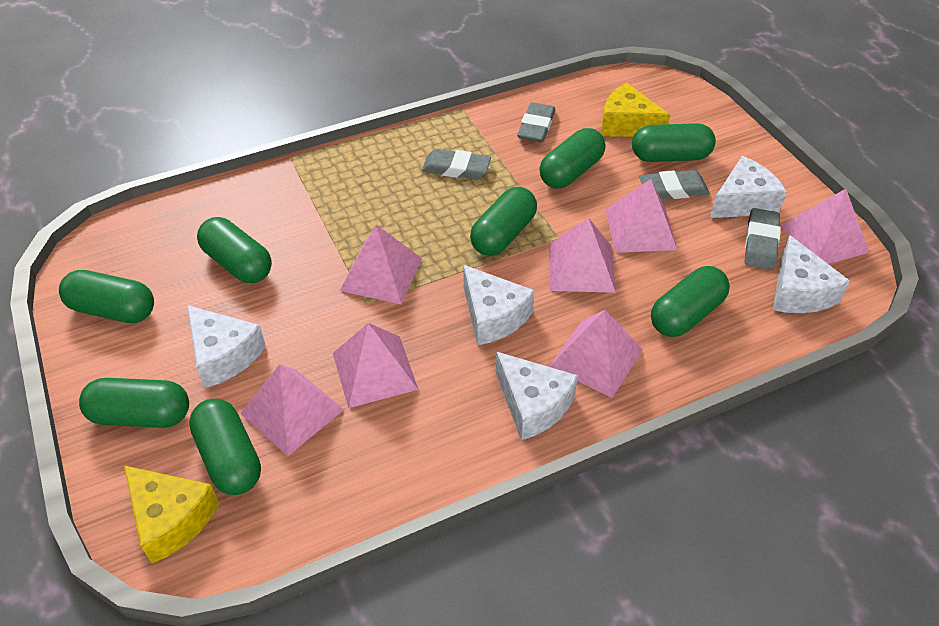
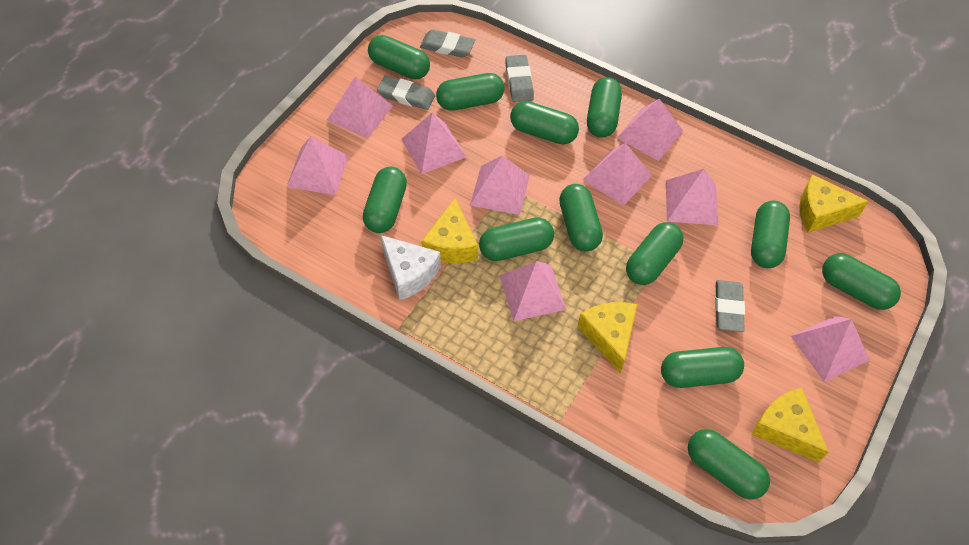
green capsule: [59,270,154,323] [79,378,189,428] [189,398,261,495] [197,217,272,283] [470,187,537,256] [539,128,605,189] [632,123,716,162] [651,266,730,337] = 8 -> [363,166,407,233] [368,35,430,79] [436,73,505,111] [479,217,554,261] [510,101,579,144] [559,184,603,252] [587,77,622,138] [626,222,683,285] [661,347,744,388] [688,429,770,500] [751,201,790,268] [822,253,901,310] = 12
pink pyramid: [240,364,344,456] [333,323,419,408] [340,225,422,305] [549,218,616,293] [549,310,643,398] [605,179,677,253] [781,189,869,264] = 7 -> [287,136,349,195] [327,77,393,138] [401,113,466,174] [470,156,530,215] [499,261,566,321] [582,143,652,206] [617,99,683,161] [666,169,719,225] [791,316,870,382] = 9
white cheese: [187,305,266,388] [463,265,535,345] [496,351,578,440] [710,156,787,218] [773,235,850,313] = 5 -> [381,235,441,300] = 1
yellow cheese: [124,465,220,564] [601,83,670,137] = 2 -> [421,198,478,263] [577,302,638,373] [751,388,829,463] [799,174,869,233] = 4

